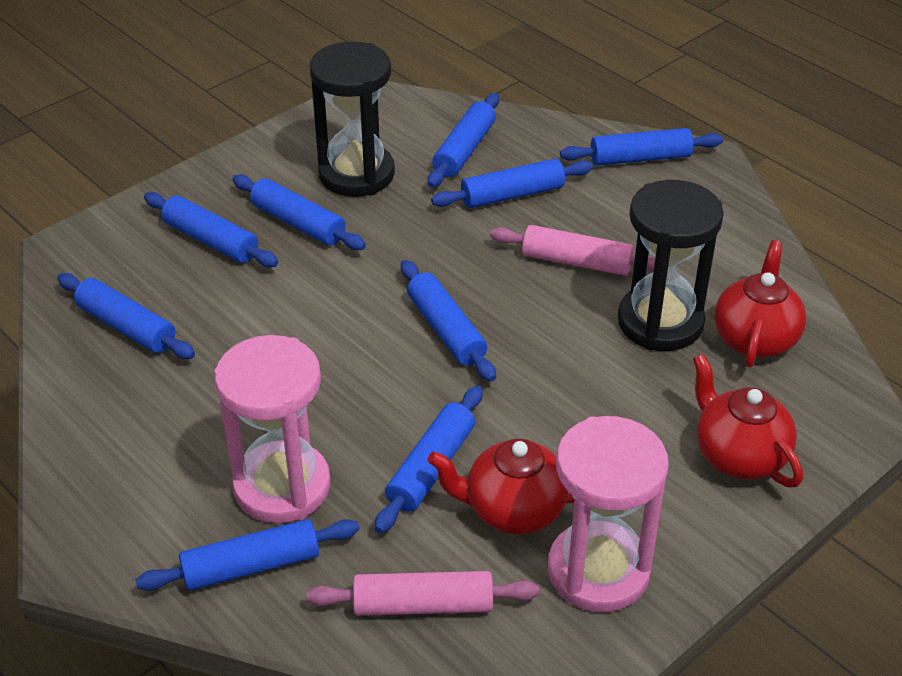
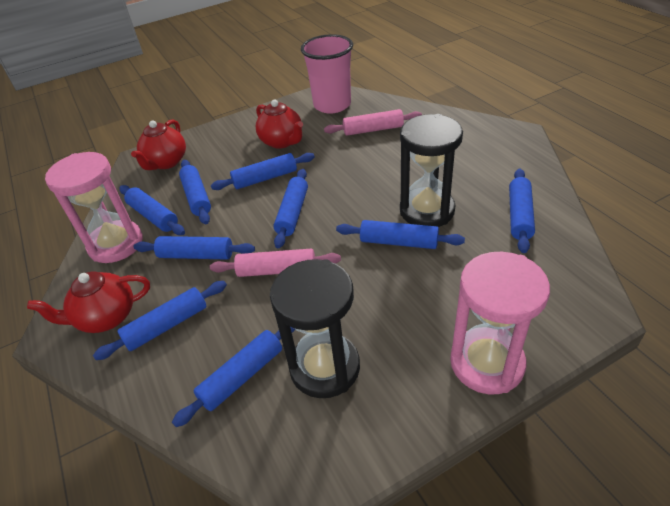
pink cup: none = 0 -> [301,34,353,114] = 1

